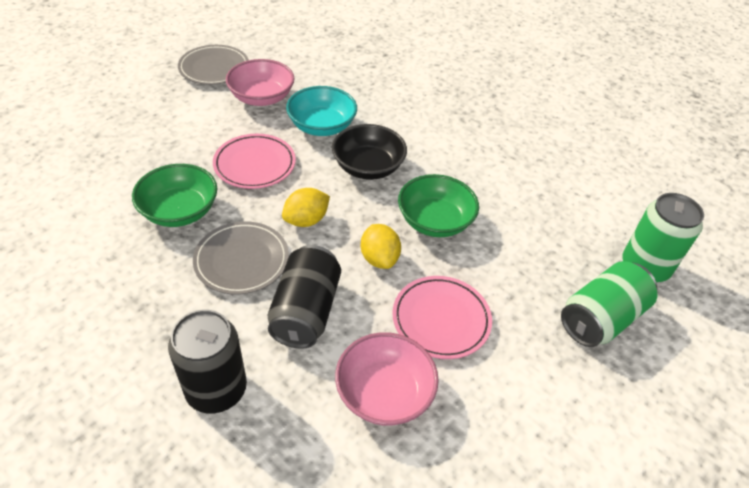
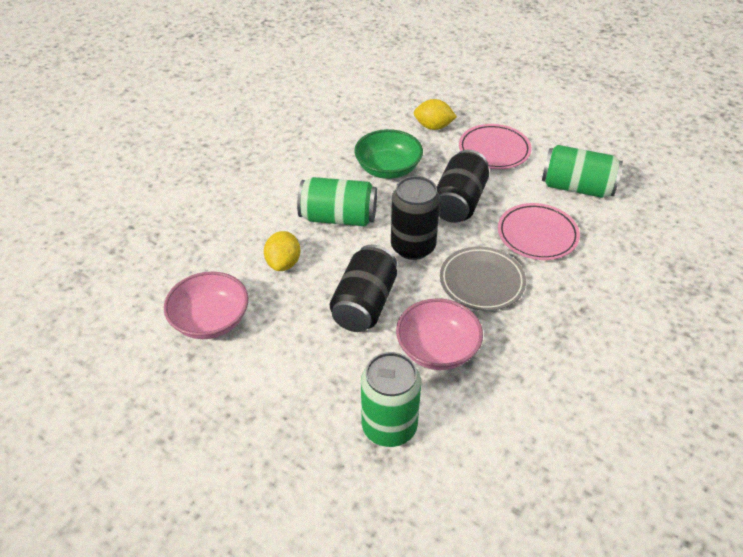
black bowl: [332,124,407,180] = 1 -> none = 0
black can: [168,309,247,414] [267,245,341,349] = 2 -> [330,245,397,332] [391,176,440,260] [437,150,489,223] = 3
green bowl: [132,164,218,227] [398,174,479,237] = 2 -> [354,129,423,179] = 1
green can: [561,261,657,347] [622,193,704,283] = 2 -> [297,177,377,226] [361,352,421,447] [542,145,623,198] = 3
grey plate: [178,45,249,85] [193,221,289,295] = 2 -> [440,246,526,311] = 1
turquoise bowl: [286,86,357,136] = 1 -> none = 0

